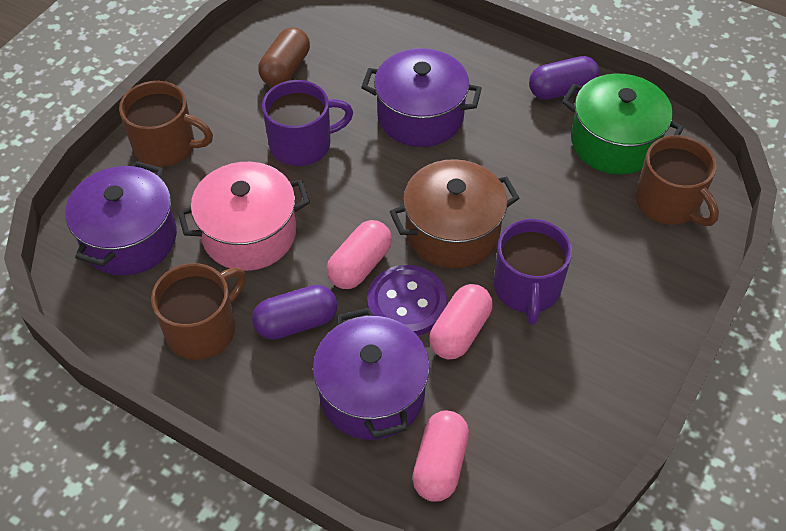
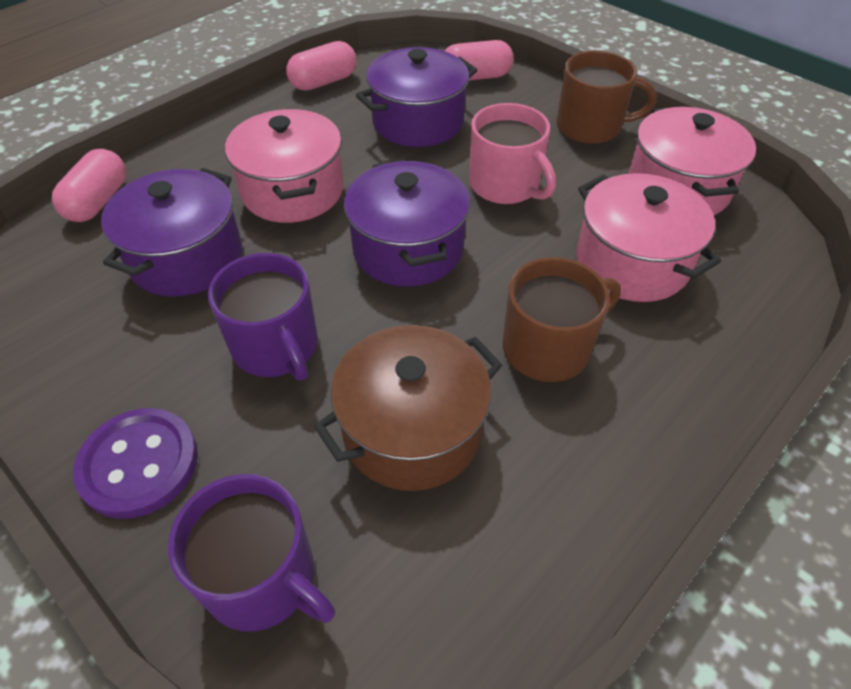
brown capsule: [258,27,310,86] = 1 -> none = 0
brown mug: [119,81,213,167] [151,263,246,360] [635,135,719,226] = 3 -> [503,257,621,382] [556,51,657,144] = 2
green pot: [562,74,684,174] = 1 -> none = 0
pink mug: none = 0 -> [469,103,556,204] = 1
pink pot: [178,162,310,271] = 1 -> [225,109,344,223] [576,173,721,302] [628,107,756,215] = 3
purple capsule: [252,285,337,340] [529,56,600,100] = 2 -> none = 0

